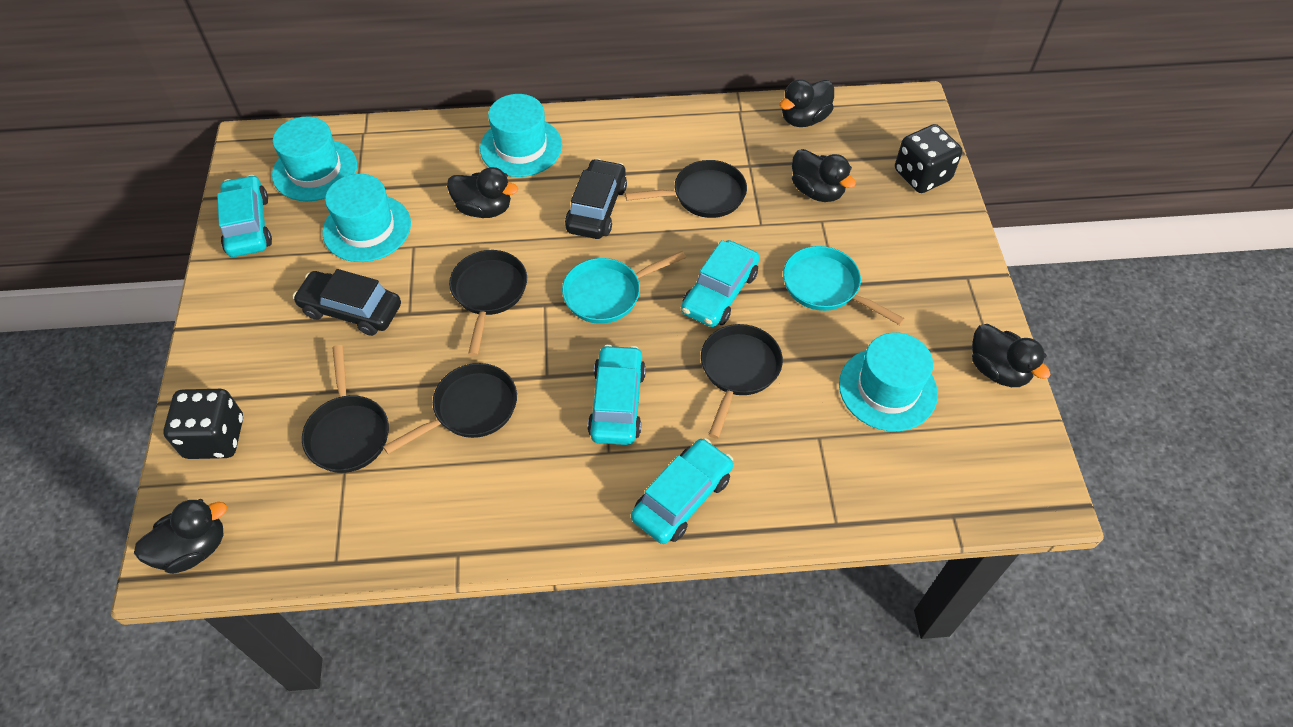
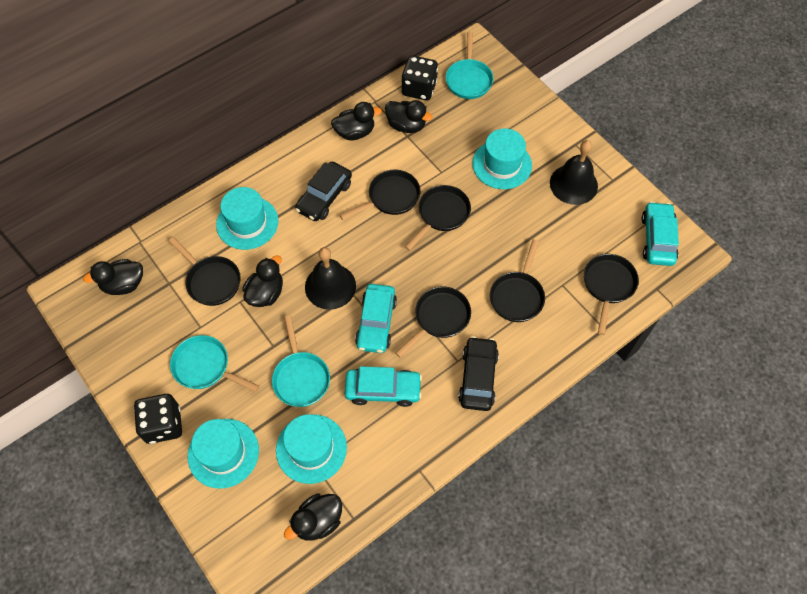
black bell: none = 0 -> [305,247,356,310] [550,140,598,205] = 2
black pan: [302,345,389,473] [383,363,517,454] [449,250,527,356] [625,160,747,218] [701,324,783,439] = 5 -> [169,237,241,306] [340,170,421,220] [395,286,471,357] [405,185,471,251] [490,240,545,322] [584,254,639,335] = 6
turquoise car: [217,175,272,257] [587,344,646,445] [631,438,733,544] [681,240,759,327] = 4 -> [345,366,422,407] [355,284,397,353] [642,202,679,266] = 3
turquoise pan: [562,251,687,324] [783,246,905,325] = 2 -> [170,335,259,392] [272,316,330,407] [446,32,494,99] = 3

